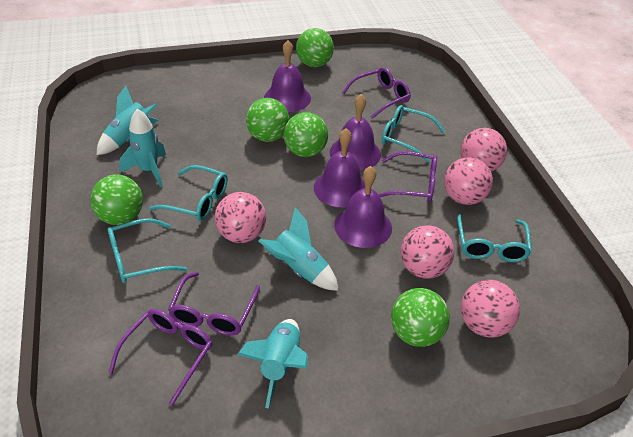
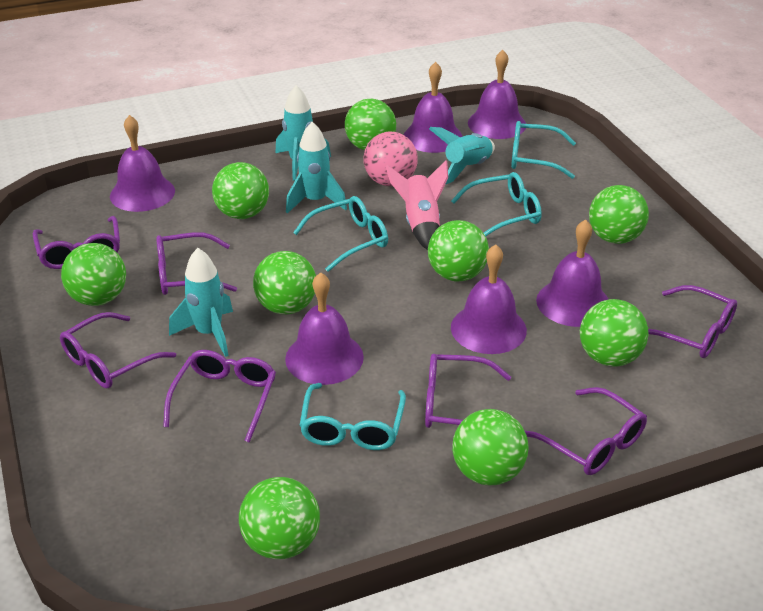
green ball: [90,175,143,225] [246,98,290,142] [284,112,328,157] [296,28,334,67] [391,288,450,347] = 5 -> [61,243,126,306] [212,162,269,219] [239,477,320,559] [253,251,316,314] [345,99,396,150] [428,220,489,281] [452,409,529,485] [580,299,649,367] [589,185,649,244] = 9
pink ball: [215,192,266,243] [400,225,454,279] [444,157,493,205] [461,128,507,172] [461,280,520,338] = 5 -> [363,132,418,186] = 1
pink rocket: none = 0 -> [385,160,448,250] = 1
purple bell: [264,40,311,112] [314,128,365,207] [330,94,381,170] [334,166,392,248] = 4 -> [110,115,175,212] [285,272,364,385] [404,62,463,153] [451,244,527,354] [468,50,526,139] [536,219,609,327] = 6
purple glasses: [109,309,212,406] [168,272,260,336] [342,67,411,119] [378,151,437,202] = 4 -> [33,216,120,269] [60,312,176,388] [156,232,237,295] [163,350,276,443] [425,354,511,428] [524,387,647,475] [648,285,737,358] = 7

